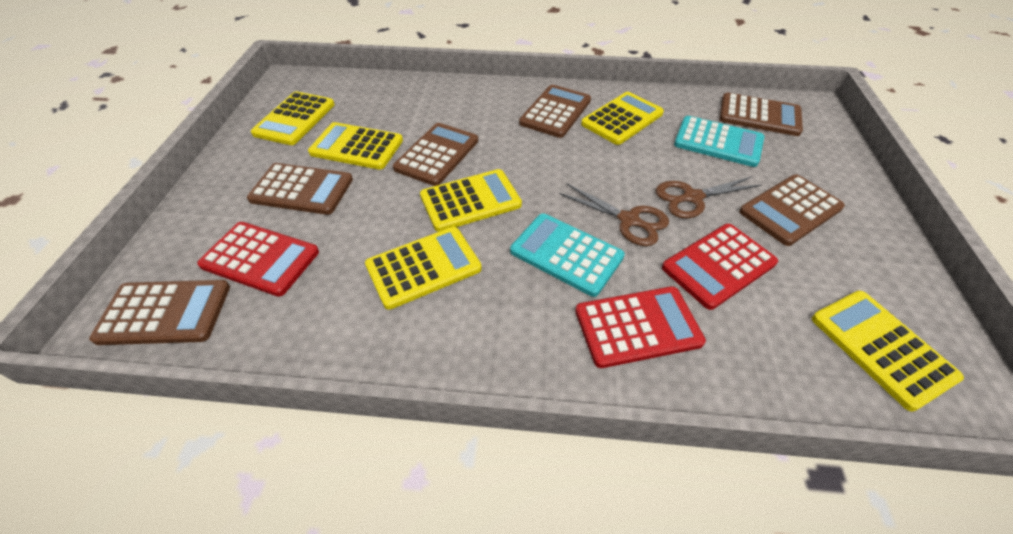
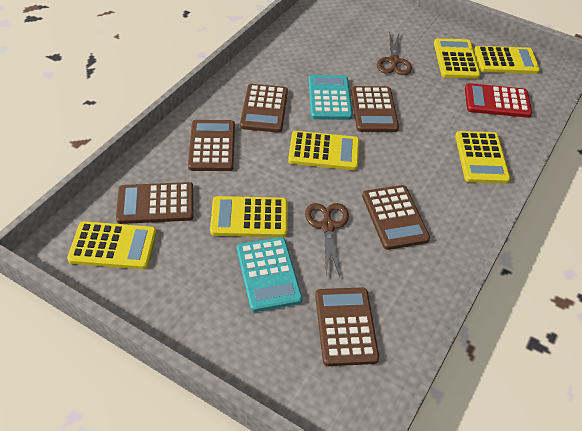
red calculator: [197,222,319,297] [575,286,706,368] [662,224,778,310] = 3 -> [465,83,532,118] = 1

